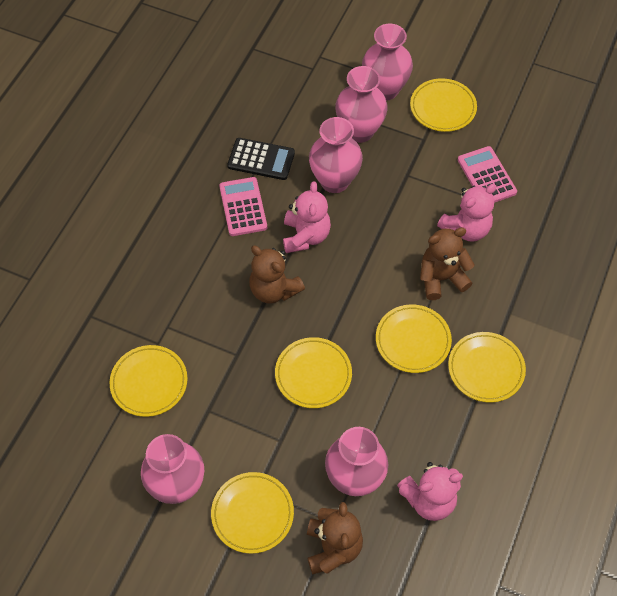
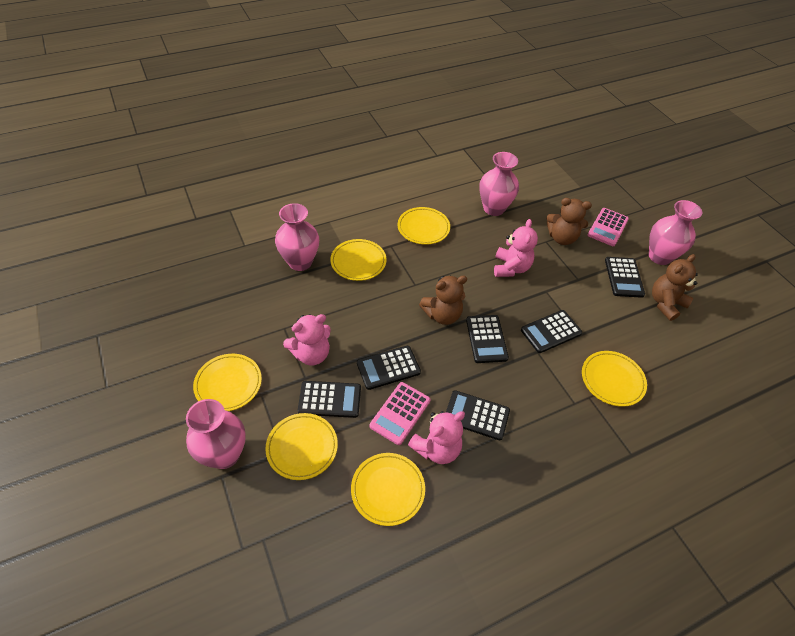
black calculator: [227,138,295,180] = 1 -> [298,381,361,418] [357,346,421,390] [446,390,510,440] [466,315,509,363] [521,310,582,353] [605,257,645,298] = 6
pink vase: [141,434,204,504] [309,117,363,193] [325,427,388,496] [335,66,388,143] [362,24,413,101] = 5 -> [186,399,246,469] [275,203,319,271] [479,152,519,216] [649,200,702,265] = 4

